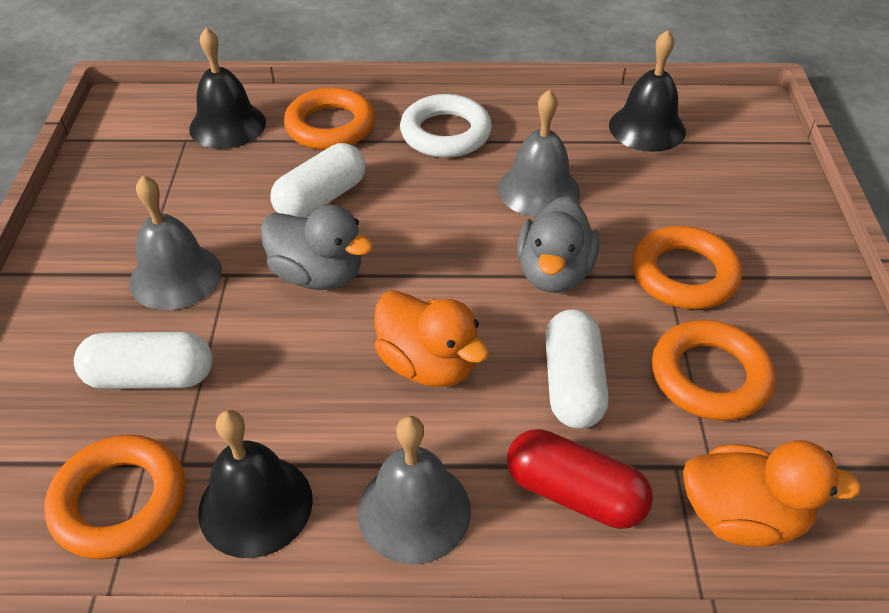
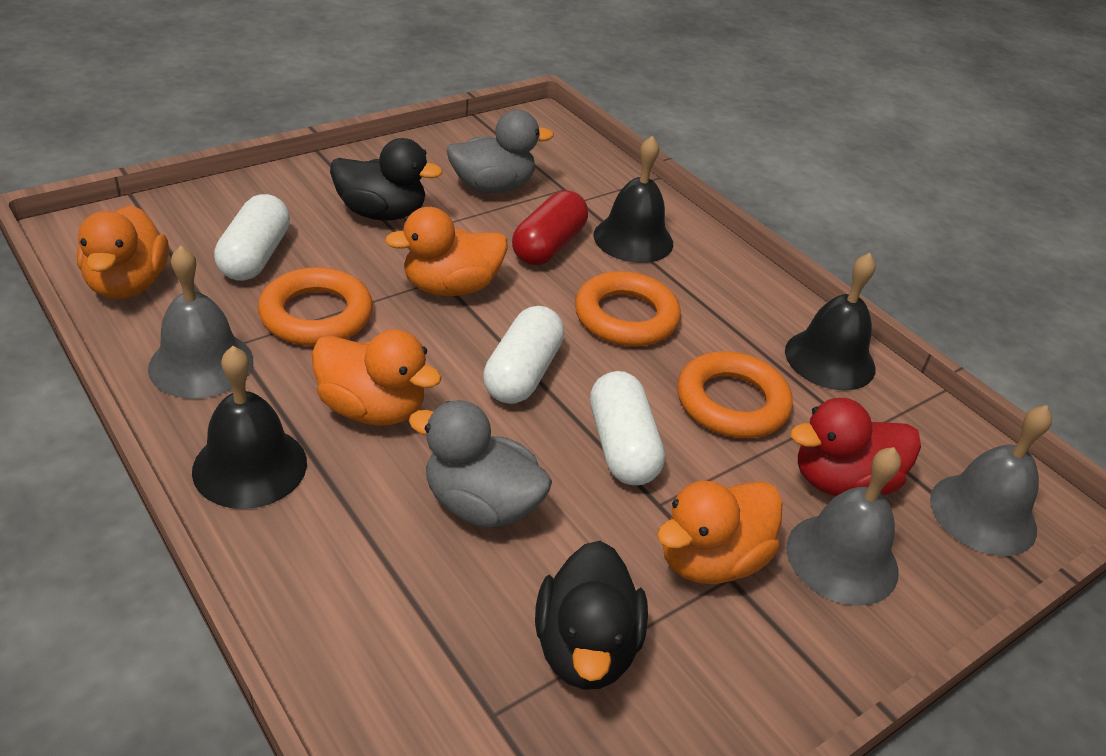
black duck: none = 0 -> [330,138,443,221] [535,541,648,690] = 2
orange duck: [374,291,489,387] [683,440,861,547] = 2 -> [77,205,169,299] [312,329,442,426] [385,207,508,296] [657,481,782,584] = 4
orange ring: [45,435,185,560] [284,87,375,150] [632,226,742,309] [652,320,776,421] = 4 -> [258,267,373,346] [575,271,681,346] [677,351,793,438] = 3
red duck: none = 0 -> [790,398,921,497] = 1
white ring: [400,94,492,158] = 1 -> none = 0

